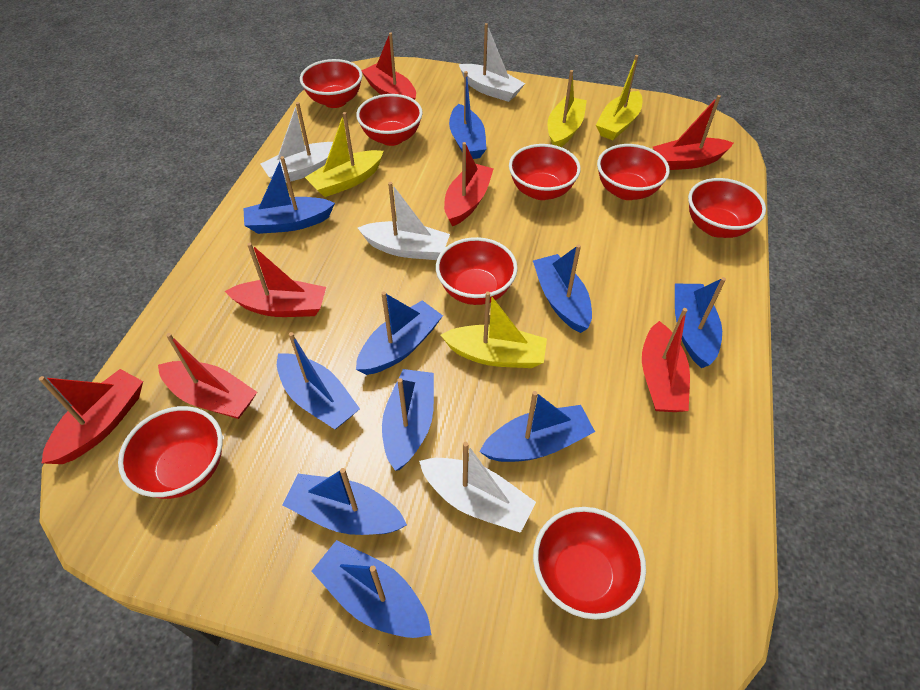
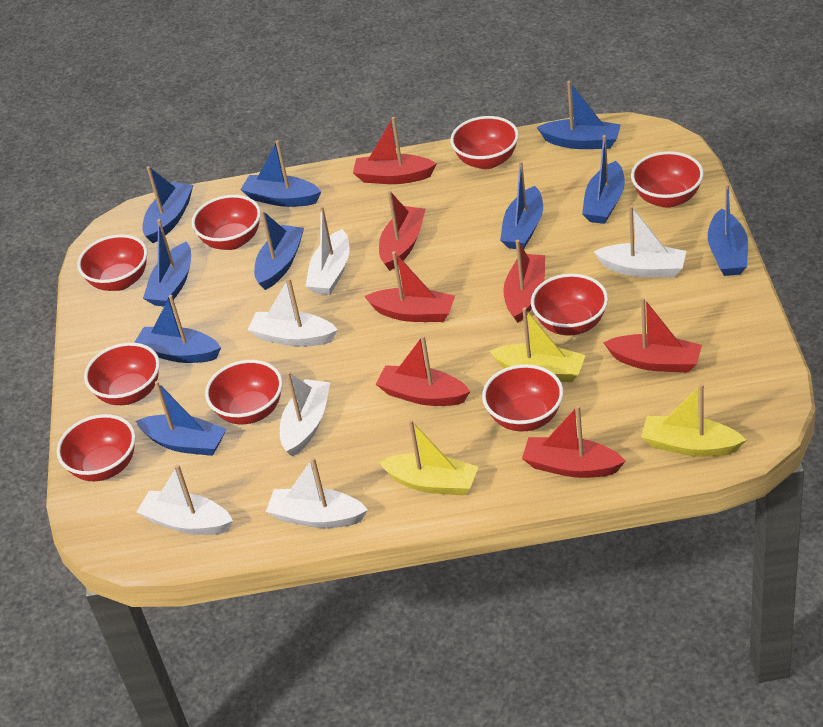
red bowl: [118,406,223,499] [300,59,362,108] [356,94,423,146] [436,237,518,305] [509,144,581,200] [533,507,646,620] [597,144,670,200] [688,178,766,238] = 8 -> [57,414,136,481] [77,234,147,291] [84,343,160,405] [192,195,261,250] [205,360,283,424] [450,116,519,169] [482,364,563,431] [531,274,608,336] [631,151,704,208] = 9
white boat: [260,102,333,183] [358,182,450,260] [419,442,536,533] [459,23,525,102] = 4 -> [137,464,233,535] [248,278,338,347] [266,457,368,528] [280,372,331,457] [305,206,350,295] [594,205,687,277] = 6
yellow boat: [305,112,384,197] [441,292,547,368] [547,70,587,147] [596,55,642,140] = 4 -> [378,419,478,495] [490,307,586,382] [641,383,746,457] = 3

